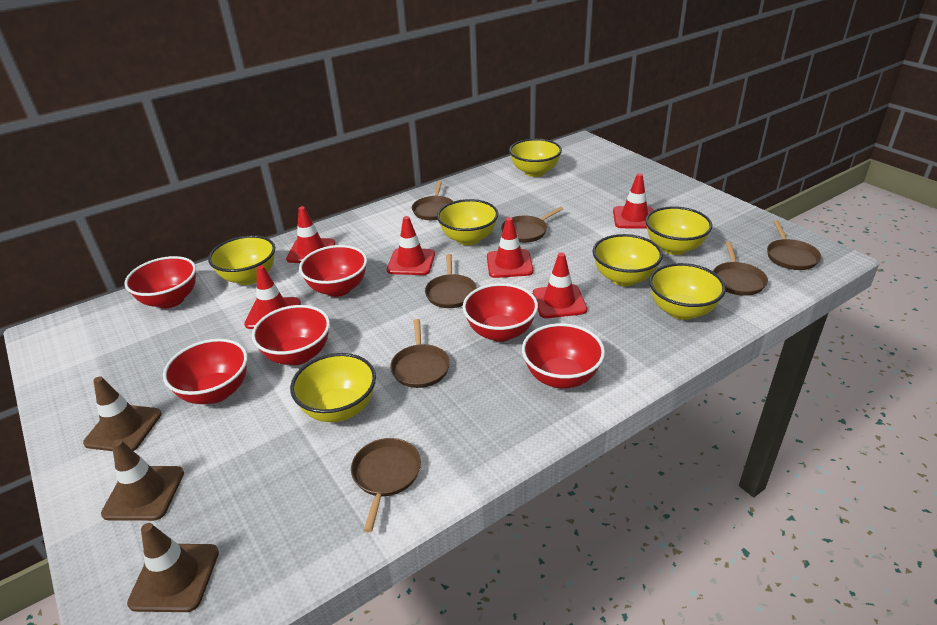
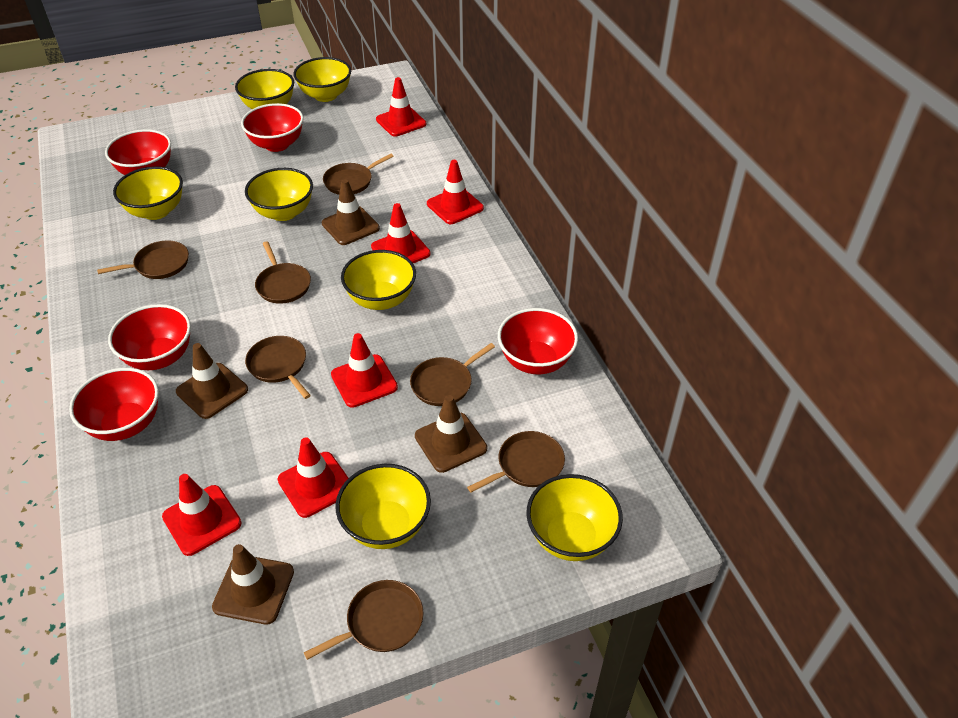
brown traffic cone: [83,376,162,451] [101,440,184,521] [127,523,219,612] = 3 -> [176,343,248,419] [212,544,294,625] [322,179,380,245] [415,395,487,473] = 4
red bowl: [124,256,196,308] [163,339,248,404] [252,305,330,365] [299,245,367,297] [463,283,538,342] [522,323,605,388] = 6 -> [69,368,159,441] [105,129,171,175] [108,304,191,370] [241,103,304,152] [498,308,578,374] = 5

